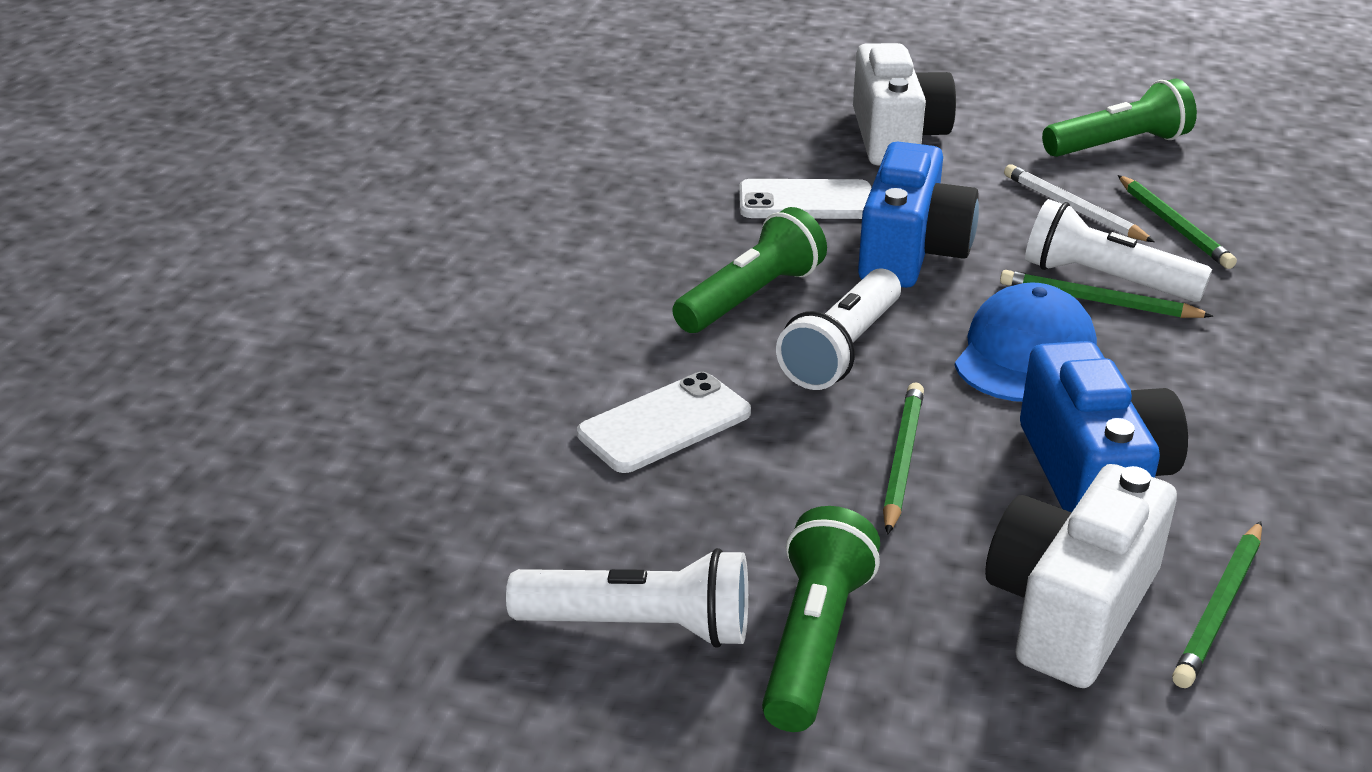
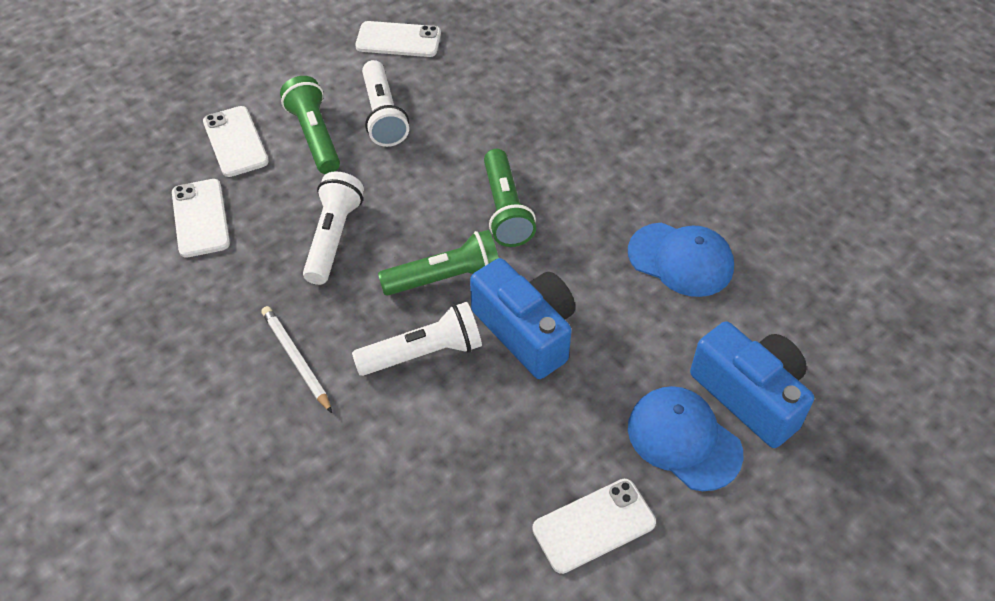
blue cap: [955,282,1097,402] = 1 -> [628,222,734,297] [628,386,743,491] = 2
green pencil: [883,382,924,535] [1000,270,1214,318] [1118,175,1237,269] [1172,521,1262,688] = 4 -> none = 0
white camera: [853,43,956,165] [985,464,1177,688] = 2 -> none = 0
white phone: [577,372,751,473] [739,179,871,219] = 2 -> [172,179,230,258] [203,106,269,177] [355,21,441,57] [532,479,656,574] = 4

